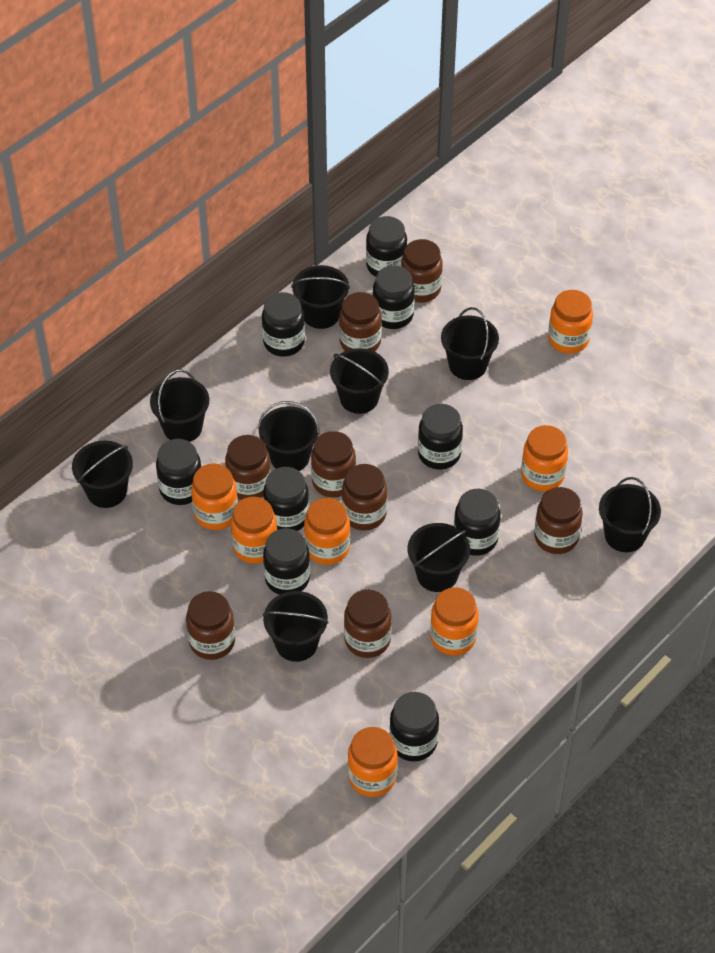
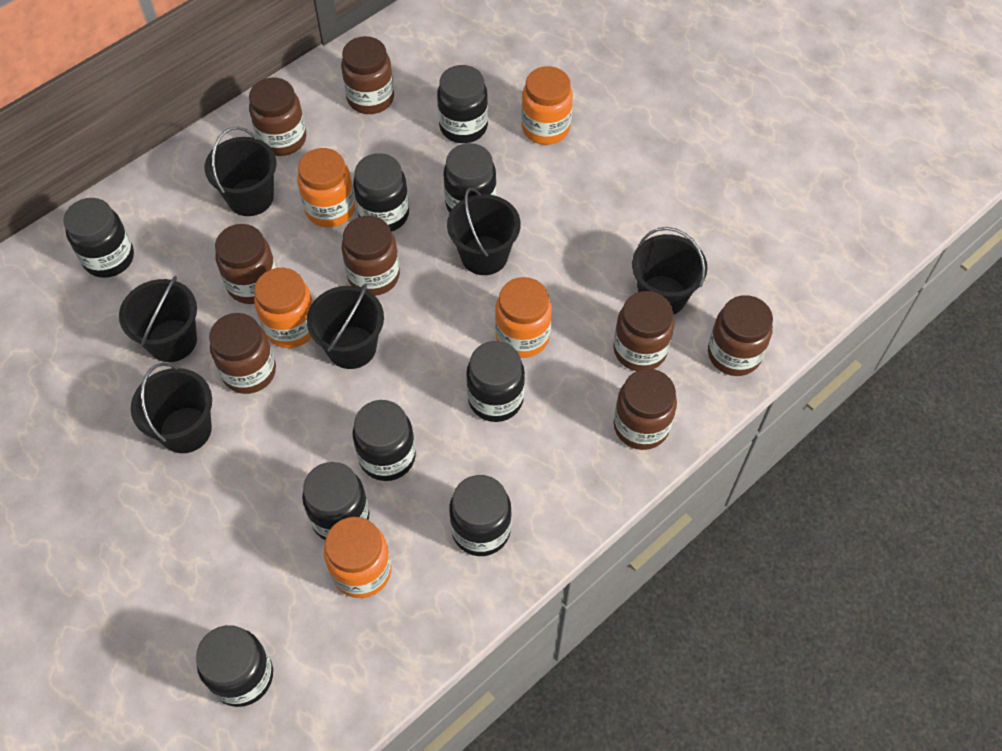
black bucket: [72,441,133,508] [150,369,209,442] [258,401,320,471] [263,591,329,662] [291,265,350,329] [330,348,389,414] [408,523,470,592] [441,307,499,380] [599,477,661,552] = 9 -> [119,276,197,362] [131,363,212,453] [205,127,277,216] [307,284,384,369] [447,188,520,275] [632,227,707,315] = 6
orange jar: [191,463,238,530] [231,497,277,564] [304,498,350,565] [348,727,398,797] [430,587,479,656] [521,425,568,491] [548,290,593,354] = 7 -> [254,268,313,348] [297,148,355,227] [324,517,392,598] [495,277,552,358] [521,66,573,145] = 5

